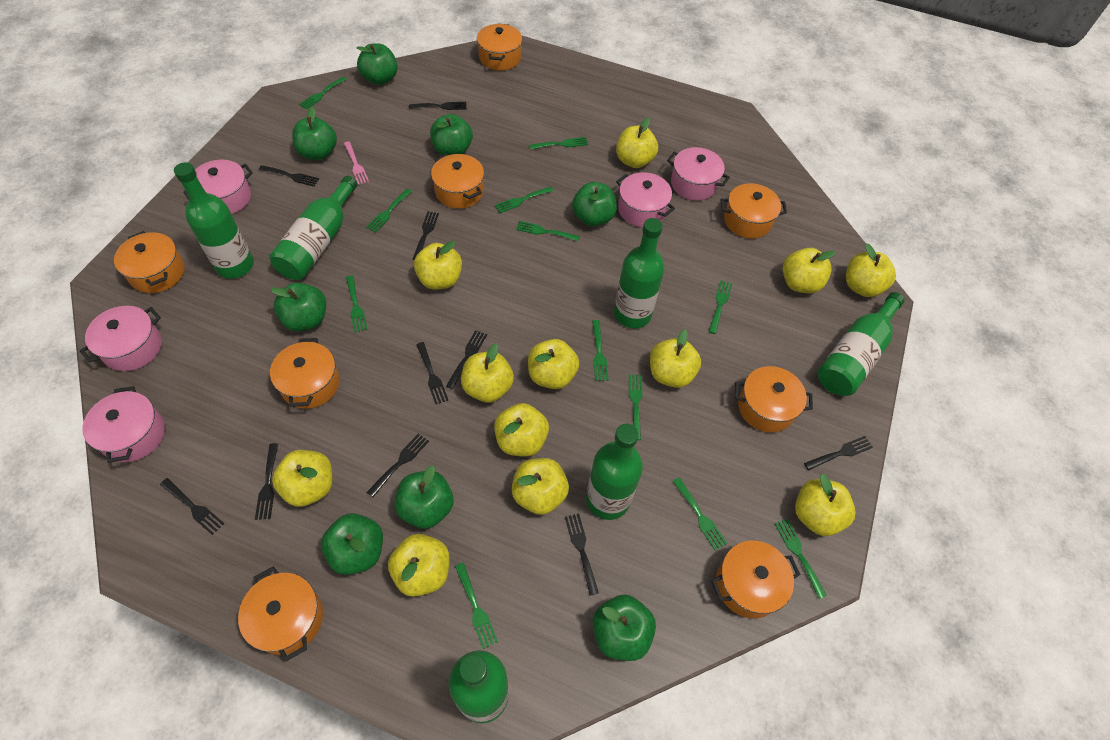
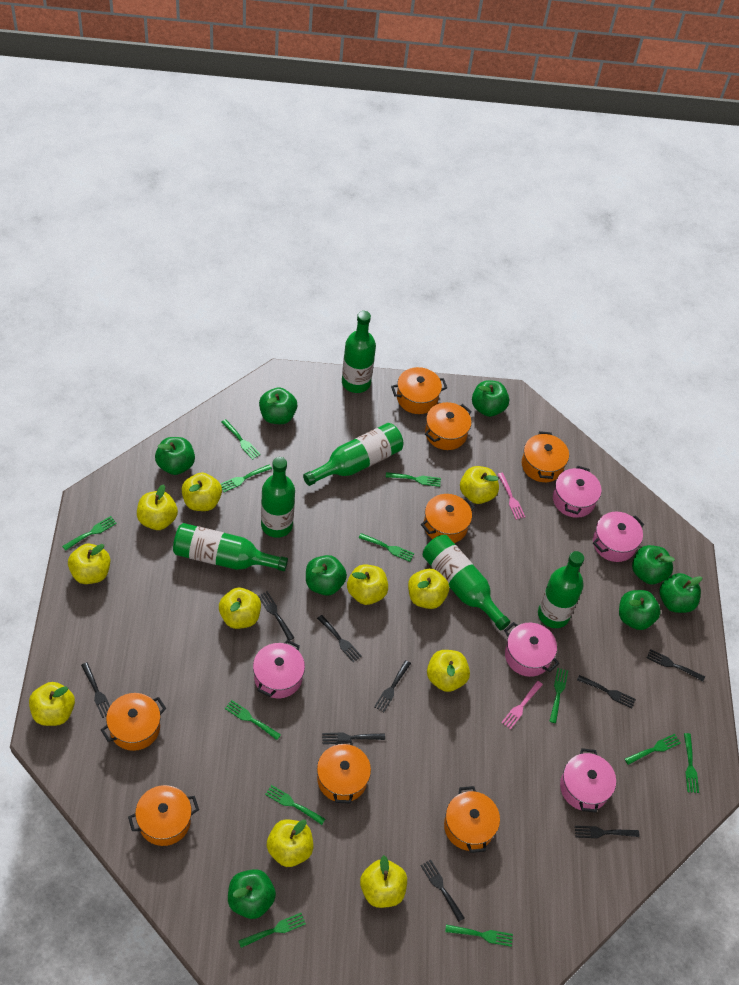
black fork: [160,478,224,535] [255,443,278,520] [259,165,319,187] [367,434,429,497] [409,102,466,110] [412,211,439,260] [416,342,448,404] [446,330,487,389] [565,513,599,596] [804,436,873,470] = 10 -> [81,662,110,718] [258,591,294,641] [317,615,362,663] [322,732,385,744] [374,660,411,712] [421,860,465,922] [575,826,639,838] [577,675,636,708] [647,649,705,682] = 9
pink fork: [344,141,369,185] = 1 -> [498,473,525,520] [501,681,543,730] = 2
yellow apple: [272,450,332,507] [388,534,450,597] [414,241,462,290] [461,343,514,402] [494,403,549,457] [512,458,569,515] [528,339,579,389] [616,117,658,168] [650,329,701,388] [782,248,836,293] [795,474,855,536] [846,243,896,297] = 12 -> [29,682,75,726] [68,544,110,584] [137,484,178,530] [181,472,222,511] [219,588,261,629] [267,820,313,867] [347,565,388,605] [360,855,407,908] [408,569,449,609] [427,650,470,692] [460,466,499,504] = 11

